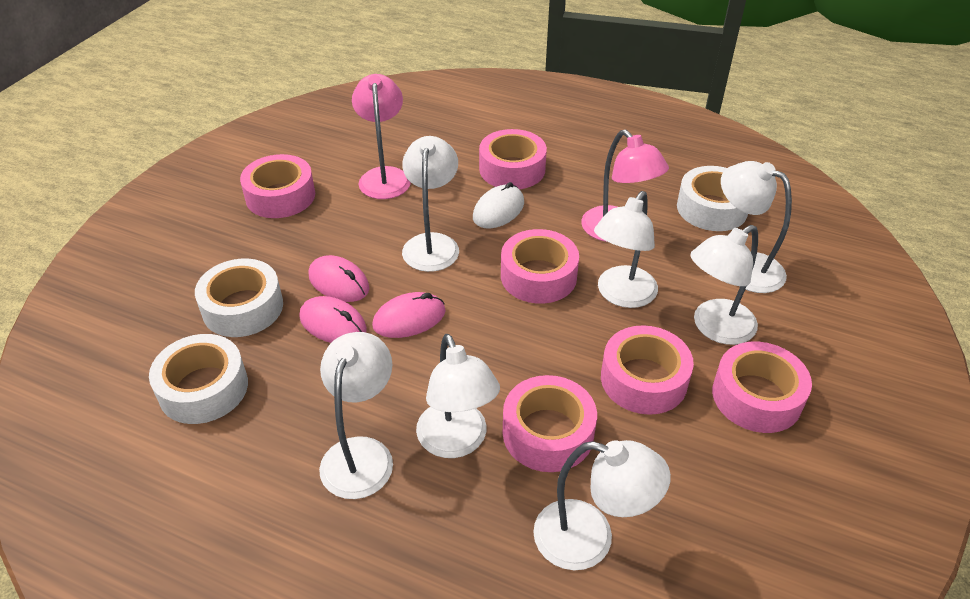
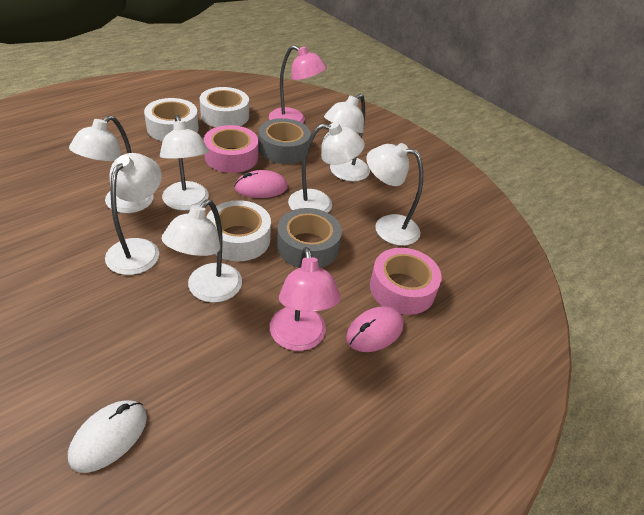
grey tape: none = 0 -> [258,118,311,164] [277,208,342,268] = 2
pink mouse: [300,296,367,343] [309,255,370,302] [372,292,446,338] = 3 -> [234,170,288,198] [346,306,404,352] = 2
pink tape: [240,154,315,218] [479,129,547,189] [501,229,579,304] [503,375,597,472] [601,325,694,415] [712,342,812,433] = 6 -> [204,125,258,173] [370,248,442,315] = 2

